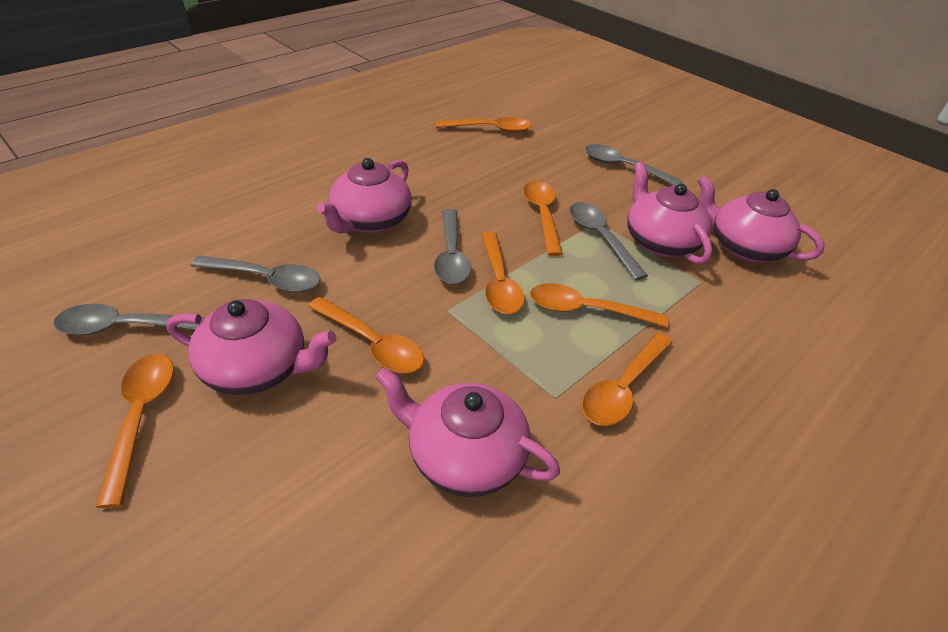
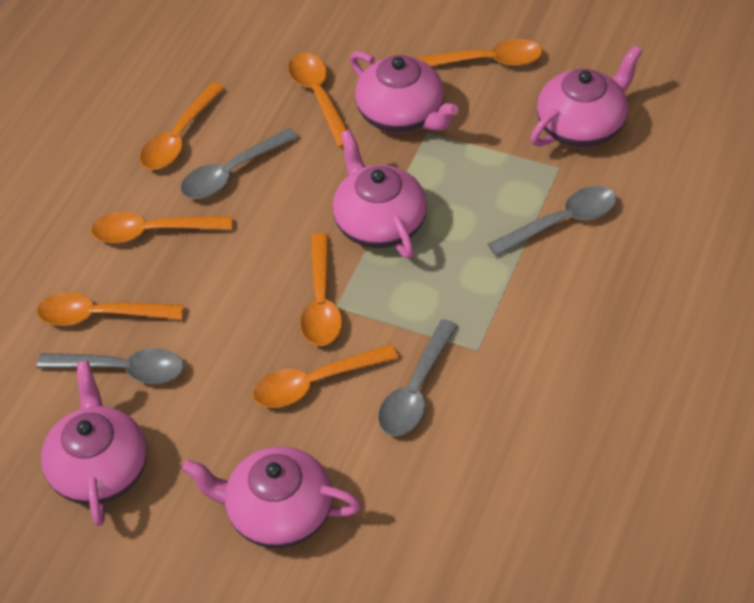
grey spoon: [53,303,205,335] [190,255,321,292] [434,209,472,284] [570,202,648,280] [585,144,683,186] = 5 -> [37,348,184,384] [181,128,298,199] [378,319,458,436] [488,186,617,256] = 4

